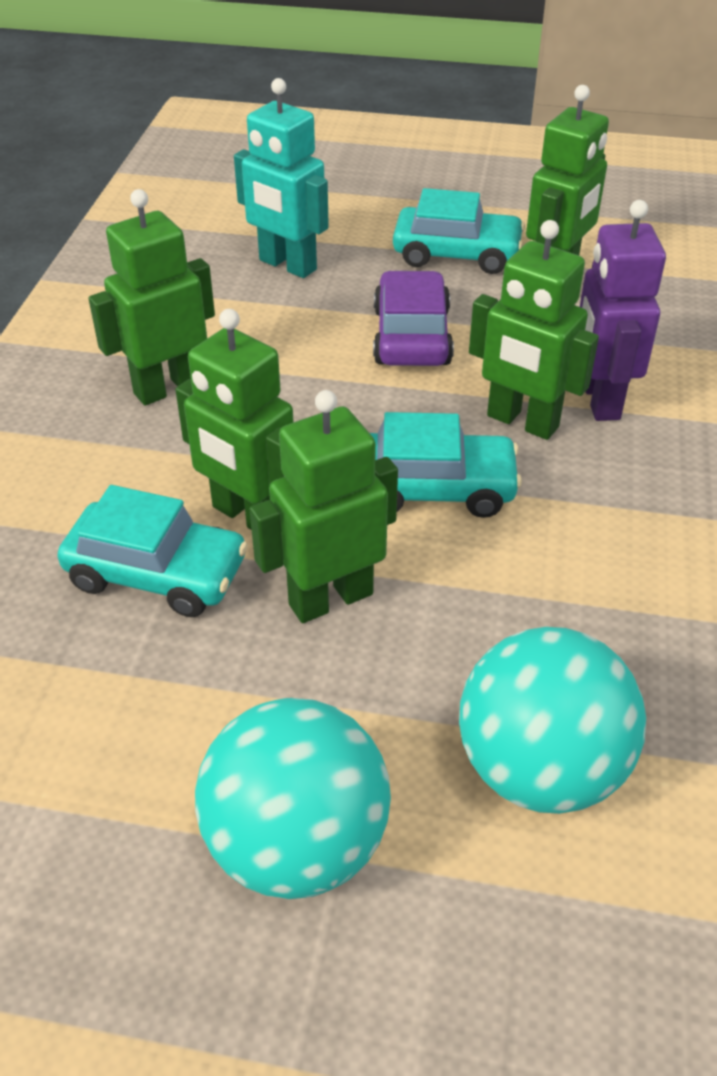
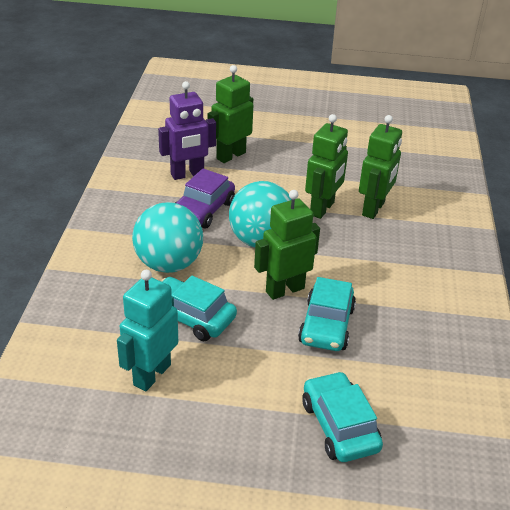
green robot: [88,189,215,406] [175,309,294,530] [250,390,398,623] [469,220,599,440] [526,85,609,255] = 5 -> [207,65,253,163] [254,190,320,300] [305,114,348,219] [359,115,402,219] = 4

